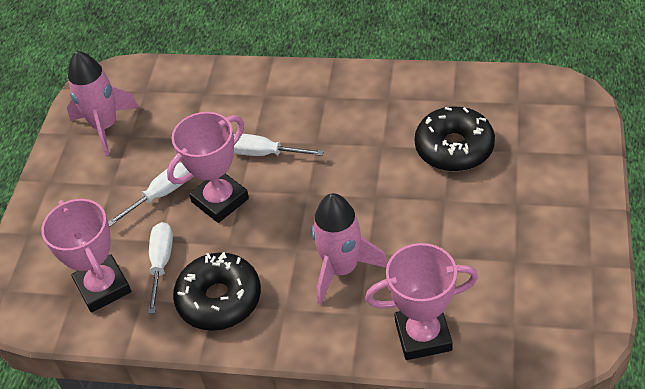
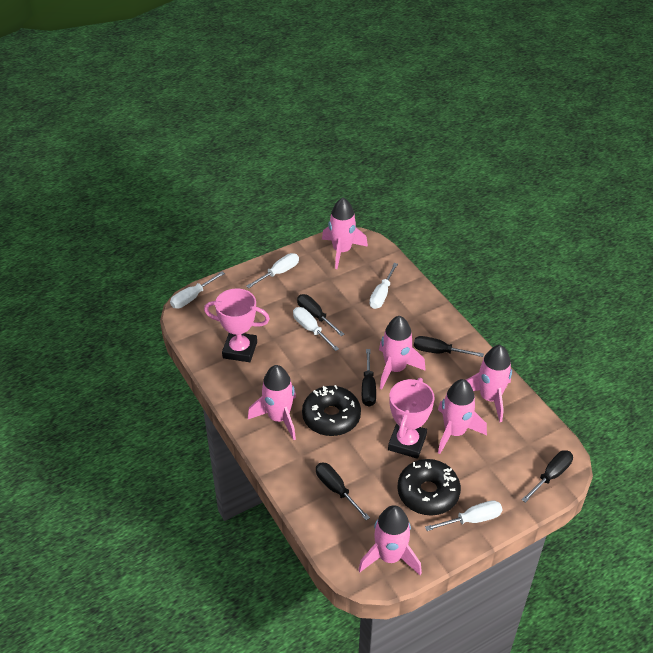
black screwdriver: none = 0 -> [297,294,344,336] [316,462,370,520] [362,349,376,407] [414,336,484,357] [521,450,573,503] = 5
pink rocket: [67,51,139,156] [312,193,388,305] = 2 -> [248,365,296,441] [322,198,368,269] [358,505,422,575] [379,316,426,389] [438,379,487,454] [466,345,512,422] = 6
pink trophy: [41,199,131,313] [167,112,249,223] [365,243,478,360] = 3 -> [204,288,270,362] [388,378,435,459] = 2
white screwdriver: [108,162,189,227] [148,222,173,314] [234,134,324,156] = 3 -> [170,271,225,308] [246,253,299,288] [293,307,339,351] [369,263,398,309] [425,500,503,531] = 5

